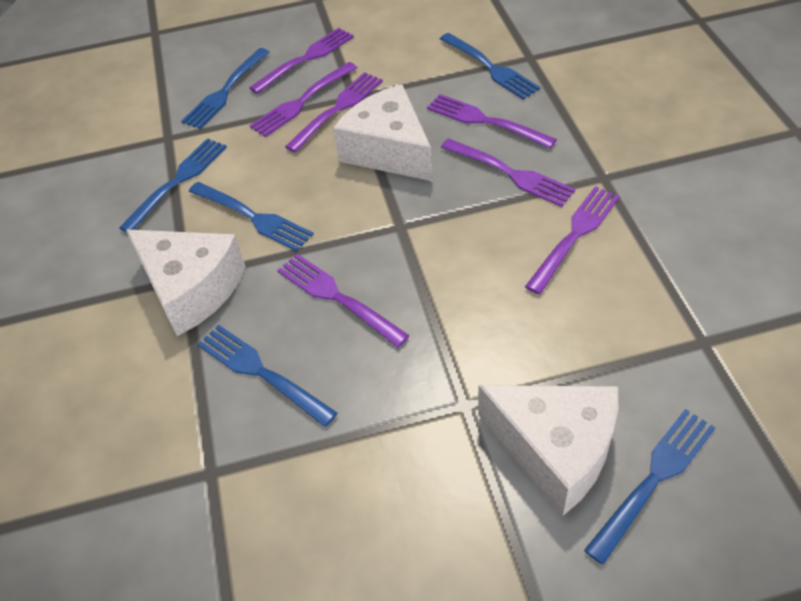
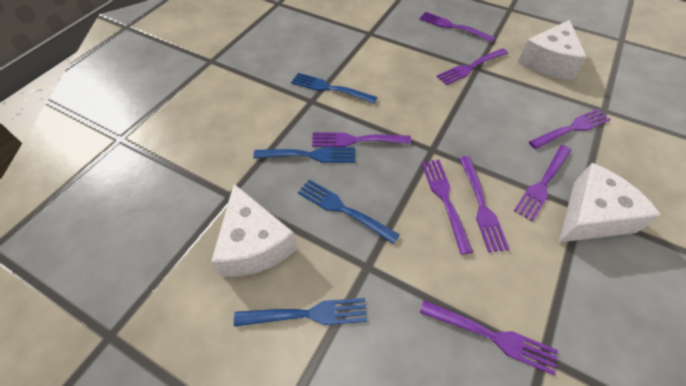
blue fork: [119,138,227,233] [181,48,269,129] [189,182,313,252] [197,325,338,427] [440,33,541,100] [584,409,716,565] = 6 -> [234,298,367,327] [253,147,355,163] [291,73,377,104] [298,179,400,244] = 4
purple fork: [249,28,354,94] [249,62,357,137] [277,254,410,347] [285,72,383,153] [427,94,557,149] [441,138,576,207] [525,186,620,294] = 7 -> [312,132,411,147] [419,12,495,42] [420,300,558,375] [422,160,473,255] [436,48,508,85] [459,156,509,252] [514,145,572,221] [529,109,611,149] = 8

